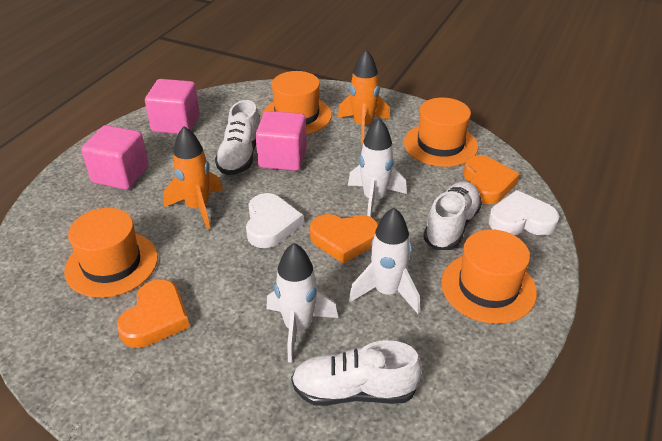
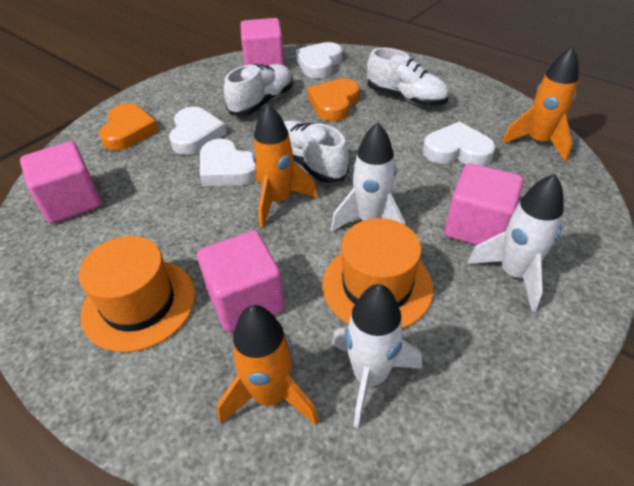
orange hat: [64,208,158,298] [262,71,332,134] [404,97,478,167] [441,229,537,324] = 4 -> [79,236,195,352] [322,218,433,329] = 2
orange heart: [117,279,190,348] [310,214,378,264] [464,155,520,205] = 3 -> [99,103,159,151] [308,79,360,121] = 2
orange rocket: [163,126,223,230] [338,50,390,144] = 2 -> [217,305,319,425] [252,104,318,228] [502,46,579,162] = 3
pink cube: [81,125,149,190] [145,79,200,134] [255,111,307,171] = 3 -> [20,141,101,224] [197,231,285,332] [241,18,284,66] [445,163,523,245] = 4
white heart: [246,193,303,248] [489,190,559,235] = 2 -> [169,107,227,155] [200,139,256,186] [296,42,342,79] [423,121,495,166] = 4

